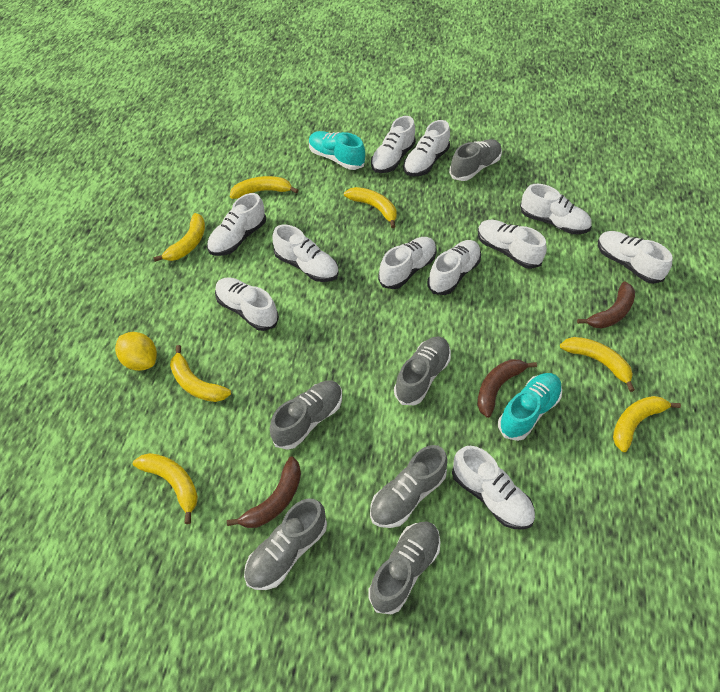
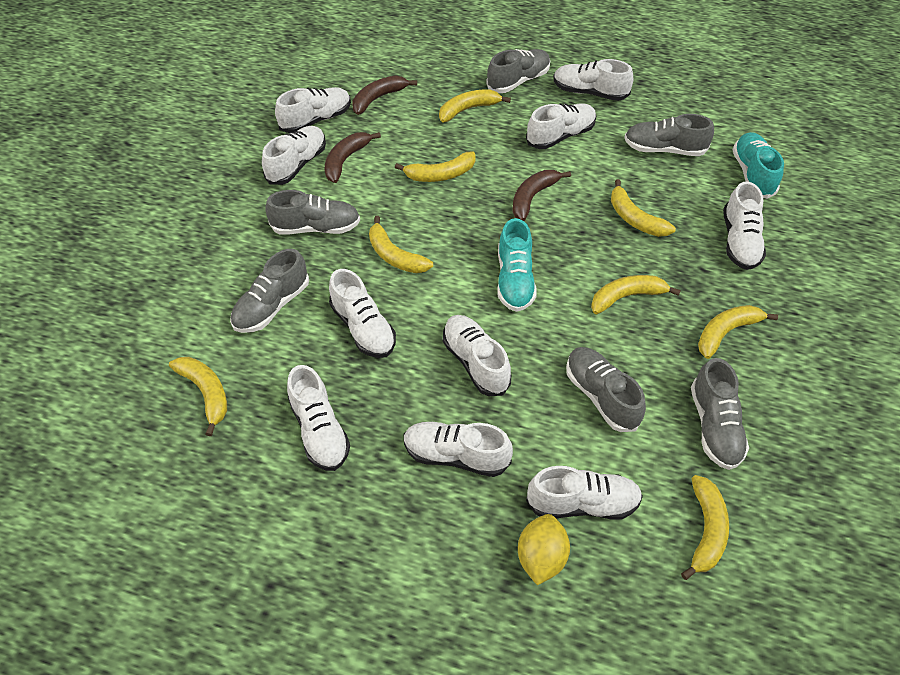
white shoe: [207,193,266,256] [215,277,279,331] [273,225,339,282] [371,116,416,173] [378,237,437,289] [403,120,450,176] [427,240,481,295] [452,446,535,530] [478,220,547,269] [520,184,592,234] [598,231,673,284] = 11 -> [262,126,326,185] [275,87,351,133] [287,365,350,471] [329,269,396,358] [404,422,513,477] [443,315,511,396] [526,103,596,149] [526,466,643,520] [553,59,633,101] [723,181,766,270] = 10
yellow banana: [133,453,198,524] [153,213,205,262] [170,345,231,402] [230,176,298,199] [344,187,397,228] [560,337,635,392] [613,396,681,452] = 7 -> [169,357,227,436] [369,216,433,273] [395,151,476,182] [439,89,511,122] [591,275,681,314] [611,179,676,237] [681,475,729,580] [698,305,778,359] = 8

